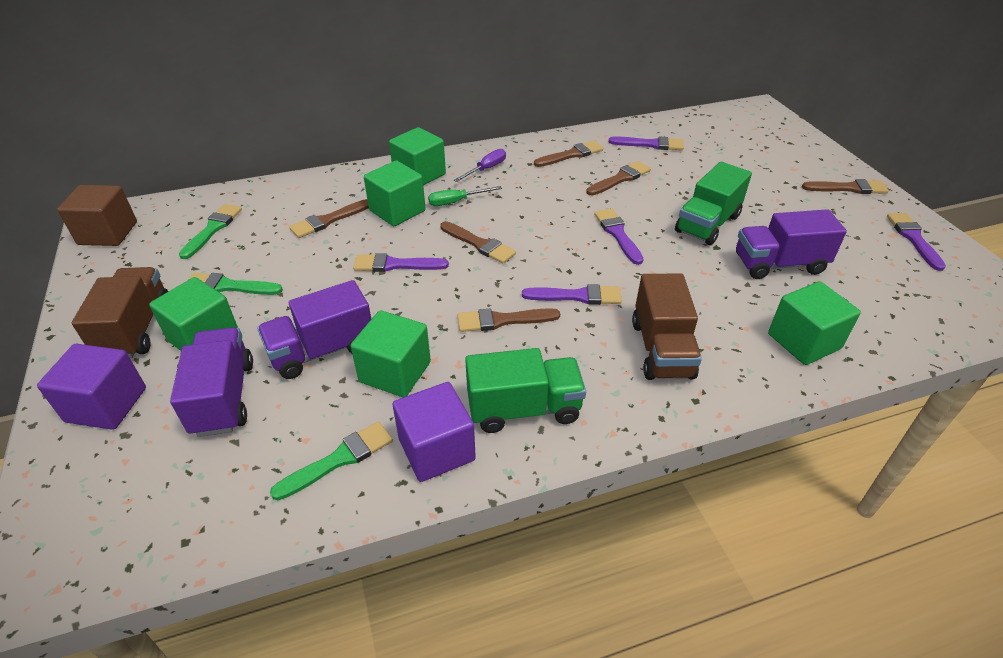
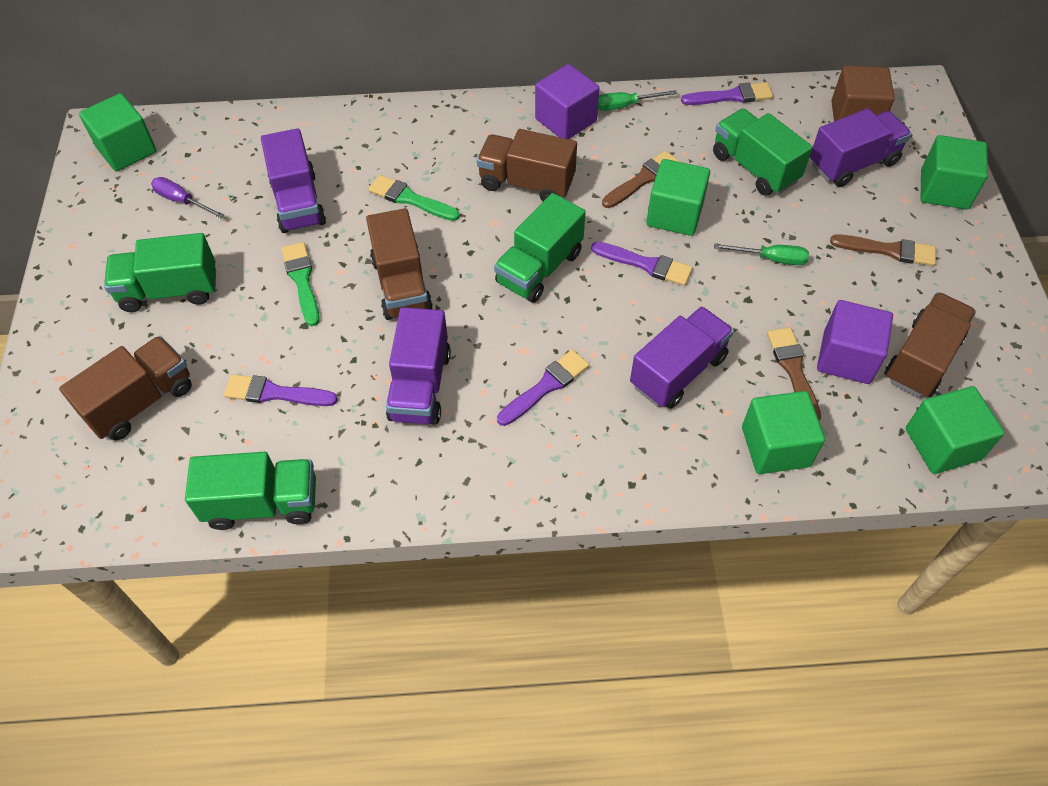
brown brush: [289,199,369,238] [440,221,516,263] [458,308,560,332] [534,141,603,167] [586,161,651,195] [802,179,889,194] = 6 -> [602,151,680,208] [767,327,821,421] [830,234,936,266] = 3
brown truck: [72,267,169,358] [632,273,702,380] = 2 -> [59,336,192,440] [366,208,433,320] [477,129,577,201] [884,292,976,397] = 4
green brush: [179,204,242,259] [187,273,283,295] [270,421,393,500] = 3 -> [281,242,320,326] [368,175,460,221] = 2
green screwdriver: [428,186,502,206] = 1 -> [598,90,677,111] [714,243,809,265] = 2
green truck: [465,348,586,433] [675,162,752,245] = 2 -> [104,233,216,312] [185,452,316,530] [494,193,586,303] [713,109,813,196] = 4
purple brush: [353,253,449,272] [522,284,622,305] [594,208,644,265] [609,136,684,150] [887,213,946,271] = 5 -> [224,374,338,406] [497,350,589,426] [591,242,693,286] [681,82,773,105] = 4
purple truck: [170,327,253,437] [257,280,371,379] [736,209,847,279] = 3 -> [261,128,326,233] [386,307,451,425] [630,306,734,409] [810,108,912,187] = 4

